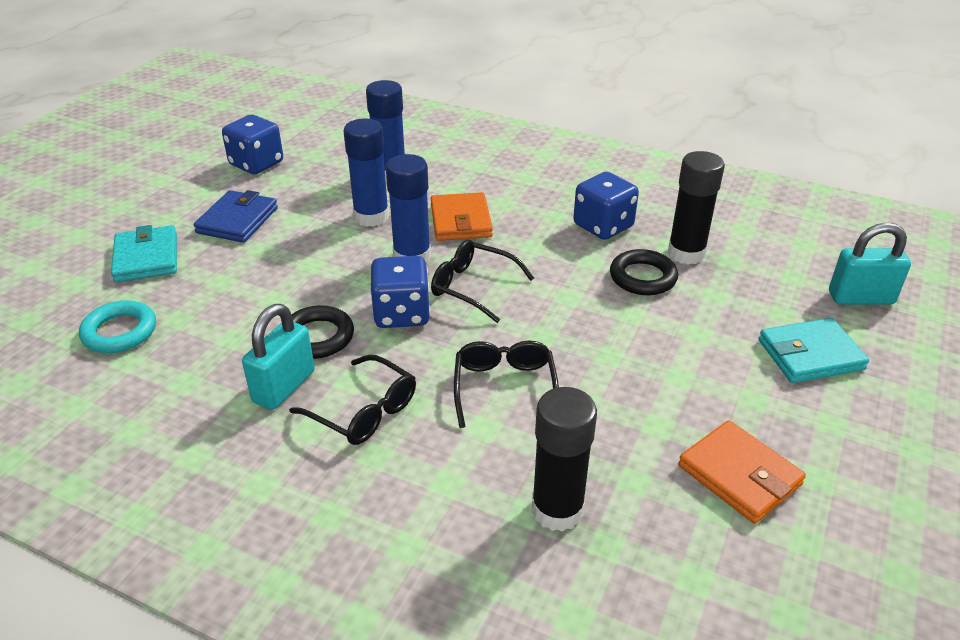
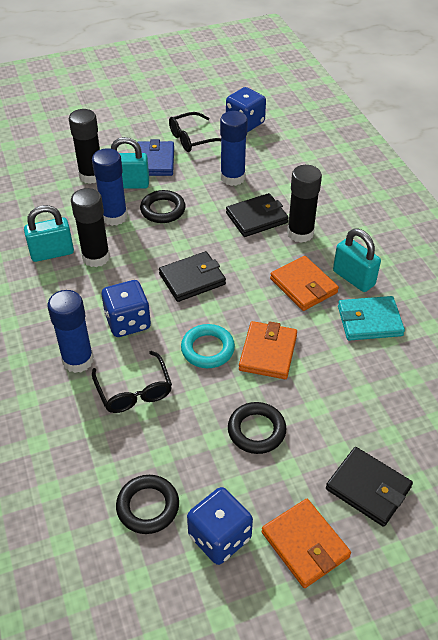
black glasses: [289,355,416,445] [431,240,534,323] [454,341,559,428] = 3 -> [92,351,172,413] [169,112,221,152] = 2
black glue stick: [532,387,597,532] [668,151,725,265] = 2 -> [69,109,100,184] [71,188,110,267] [287,165,322,243] = 3
black ring: [292,305,354,359] [610,249,678,295] = 2 -> [116,475,179,534] [140,190,186,223] [228,402,286,454] = 3
black wallet: none = 0 -> [159,251,226,302] [226,193,289,237] [326,447,413,527] = 3
orange wallet: [431,192,493,241] [678,420,806,524] = 2 -> [239,321,297,379] [262,499,351,588] [270,256,339,311] = 3
turquoise padlock: [242,304,315,410] [829,222,911,304] = 2 -> [24,205,74,262] [111,137,149,189] [333,229,381,292] = 3
turquoise wallet: [111,225,177,283] [758,318,869,383] = 2 -> [338,296,405,341] = 1

